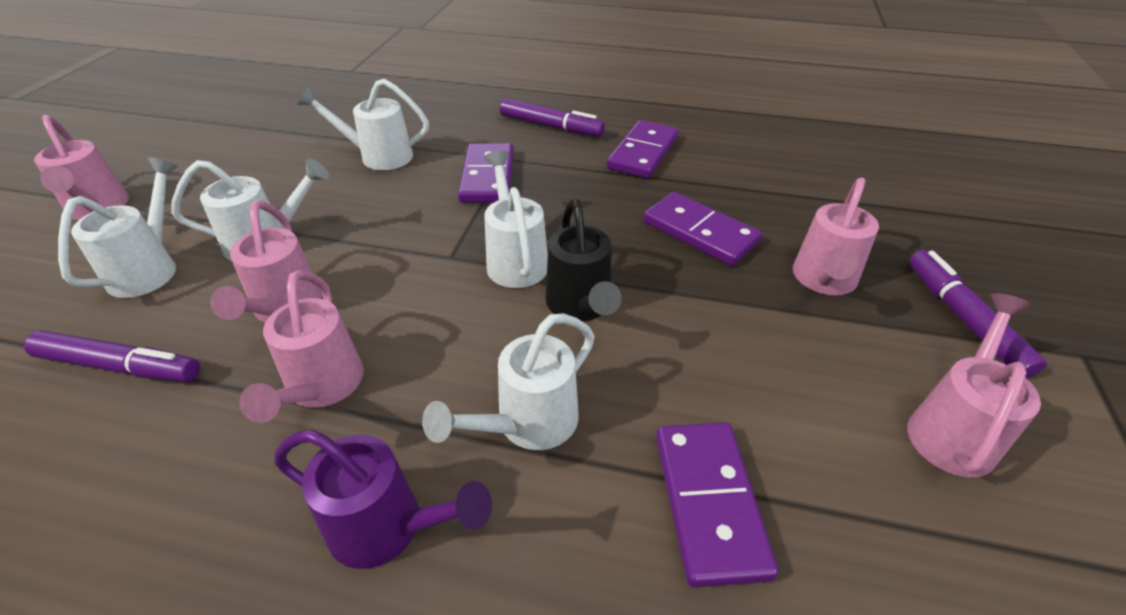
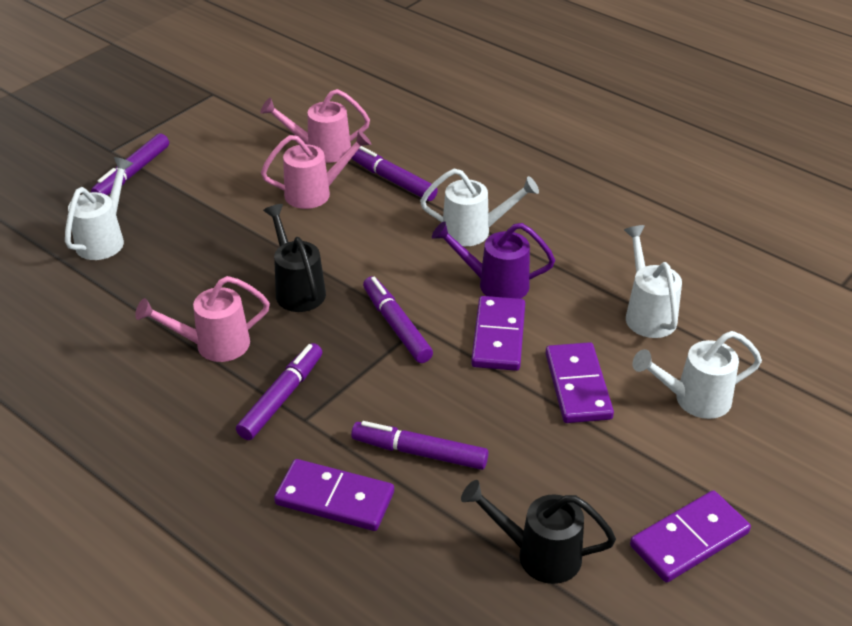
black watering can: [546,199,622,321] = 1 -> [263,204,326,312] [461,480,616,584] = 2
pink watering can: [34,115,129,220] [210,201,322,323] [239,270,364,423] [793,177,879,295] [907,293,1041,477] = 5 -> [135,276,270,362] [261,89,370,163] [261,130,371,209] = 3
purple marker: [24,330,200,382] [500,98,605,137] [909,250,1047,378] = 3 -> [91,133,169,196] [236,343,322,440] [351,146,438,201] [351,421,488,470] [363,276,433,363] = 5
white watering can: [58,158,178,298] [171,158,329,261] [297,79,429,170] [422,313,595,450] [484,151,548,288] = 5 -> [65,157,133,260] [420,168,539,246] [624,225,682,338] [632,331,762,419] = 4

